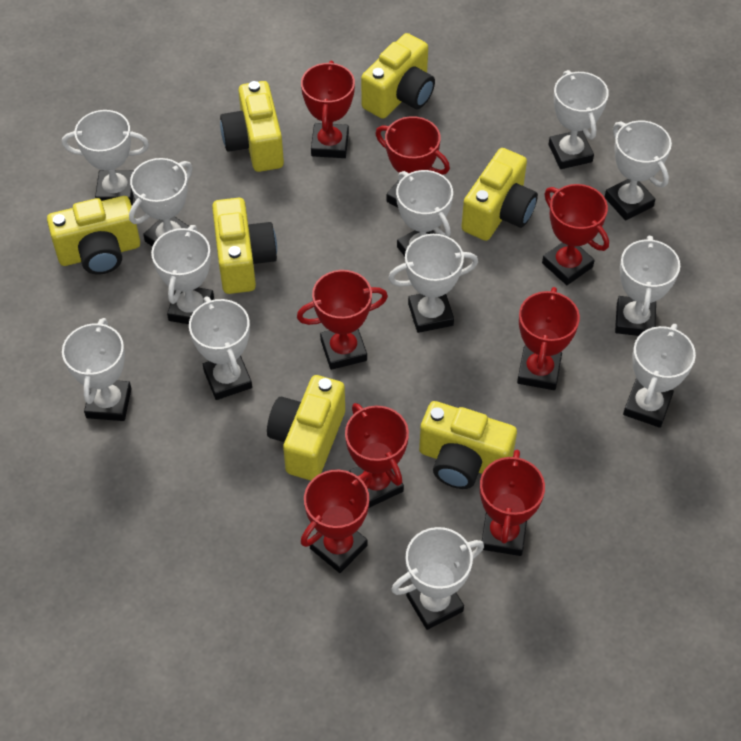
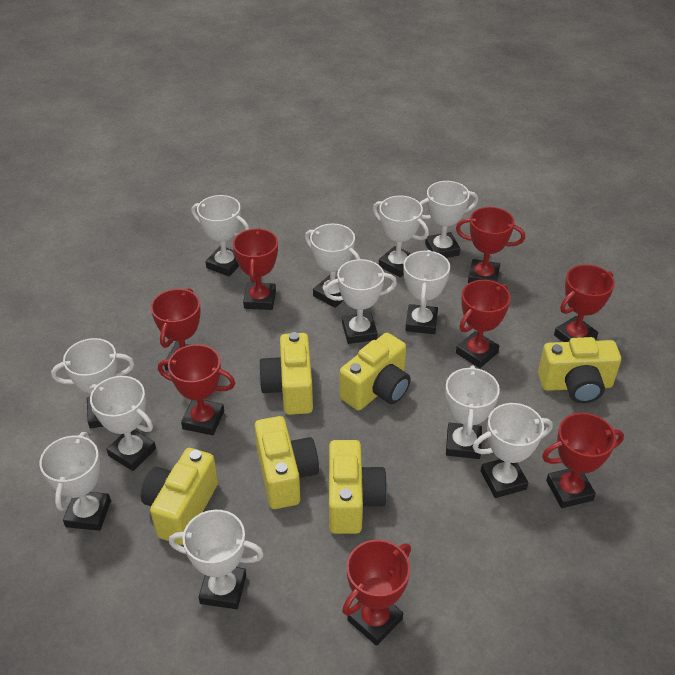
yellow camera: [47,196,140,275] [212,198,277,294] [220,81,284,172] [267,375,345,480] [361,33,435,119] [419,401,517,489] [461,148,538,241] = 7 -> [141,448,218,545] [254,416,319,509] [259,332,313,415] [329,440,387,534] [340,333,411,410] [538,337,621,403] = 6

